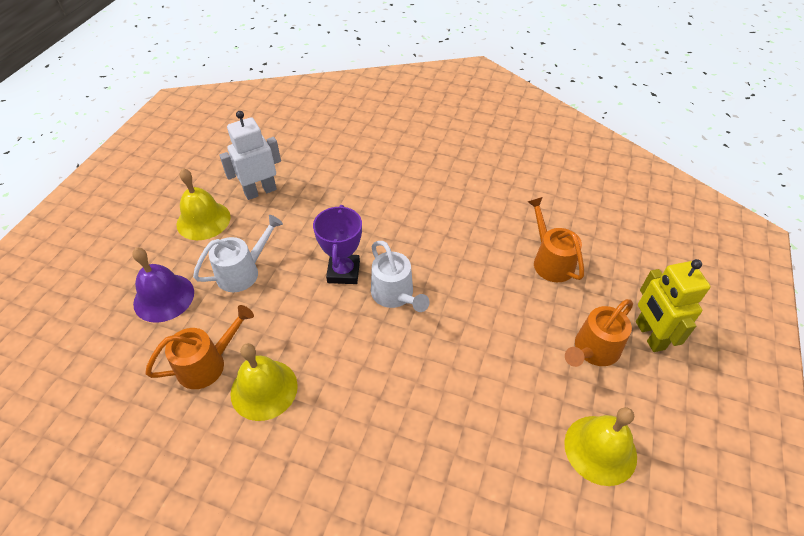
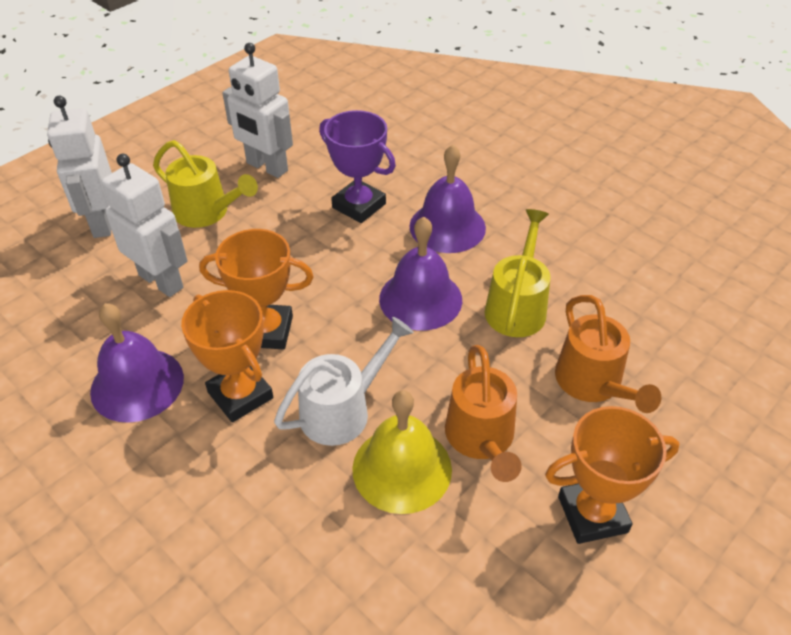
orange trophy: none = 0 -> [181,290,273,422] [199,229,314,350] [545,406,680,544] = 3
orange watering can: [145,305,254,389] [528,197,584,282] [565,299,633,367] = 3 -> [445,345,522,482] [555,295,661,413] = 2
purple bell: [132,248,194,323] = 1 -> [90,303,184,423] [379,216,462,330] [409,145,486,253] = 3
white robot: [219,111,281,200] = 1 -> [47,96,112,238] [102,154,187,297] [222,43,293,178] = 3
white watering can: [193,215,283,292] [371,241,429,312] = 2 -> [274,317,414,446] = 1
yellow bell: [176,168,231,240] [230,343,298,421] [564,407,637,486] = 3 -> [352,390,452,514] = 1
yellow robot: [636,259,710,352] = 1 -> none = 0
yellow watering can: none = 0 -> [153,140,258,228] [485,209,551,337] = 2

